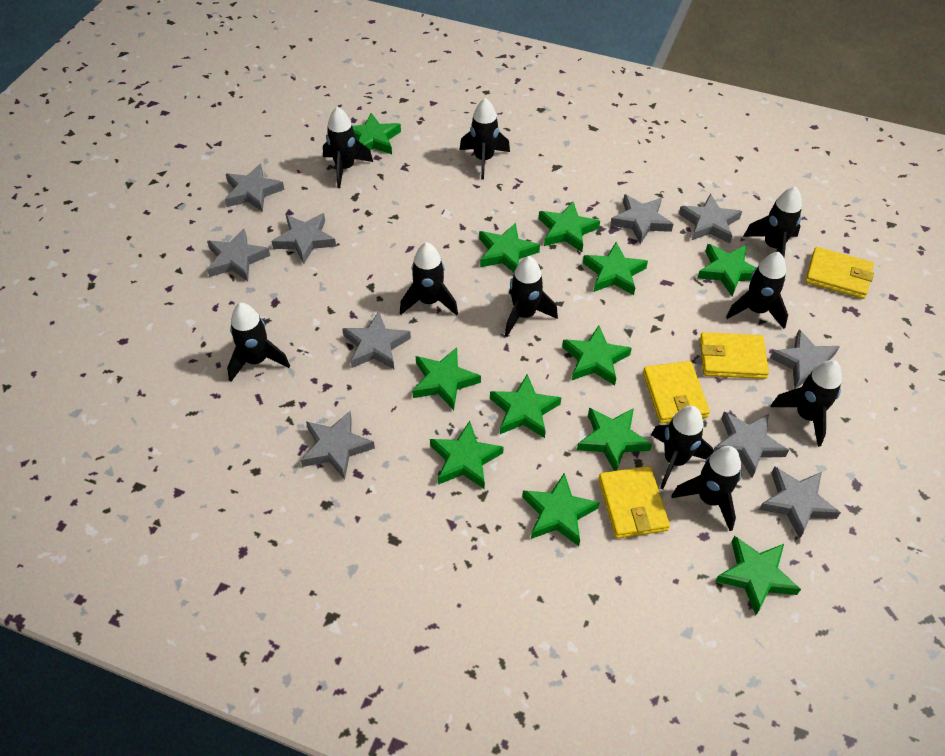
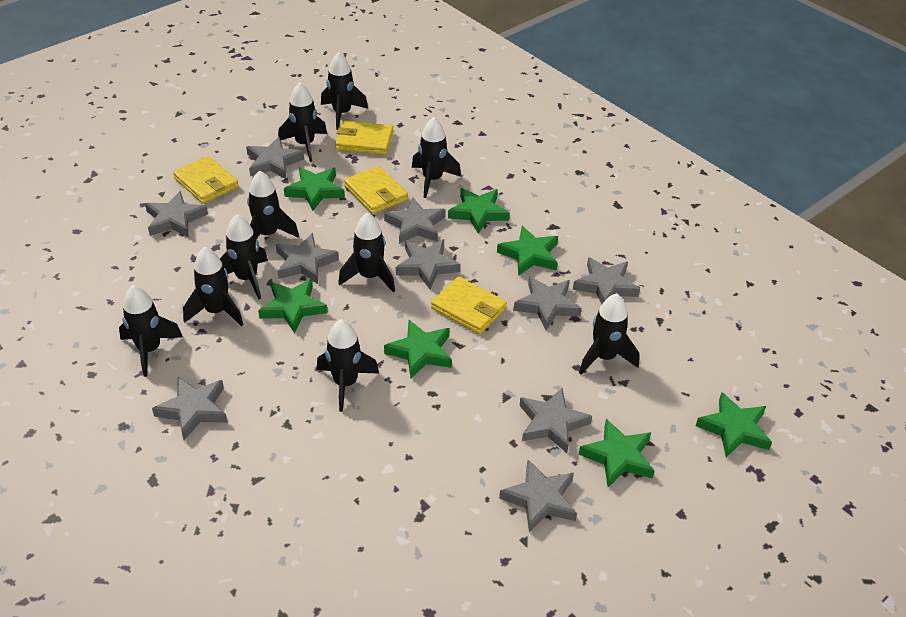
green star: [352,113,401,154] [412,347,481,410] [430,421,504,490] [479,223,540,272] [490,374,561,438] [522,473,600,546] [539,202,600,252] [562,326,632,386] [577,408,652,471] [583,242,648,295] [697,244,756,296] [715,536,801,615] = 12 -> [258,279,328,334] [284,167,345,211] [384,320,452,378] [448,188,510,234] [497,226,558,276] [579,419,655,487] [696,392,772,457] = 7

